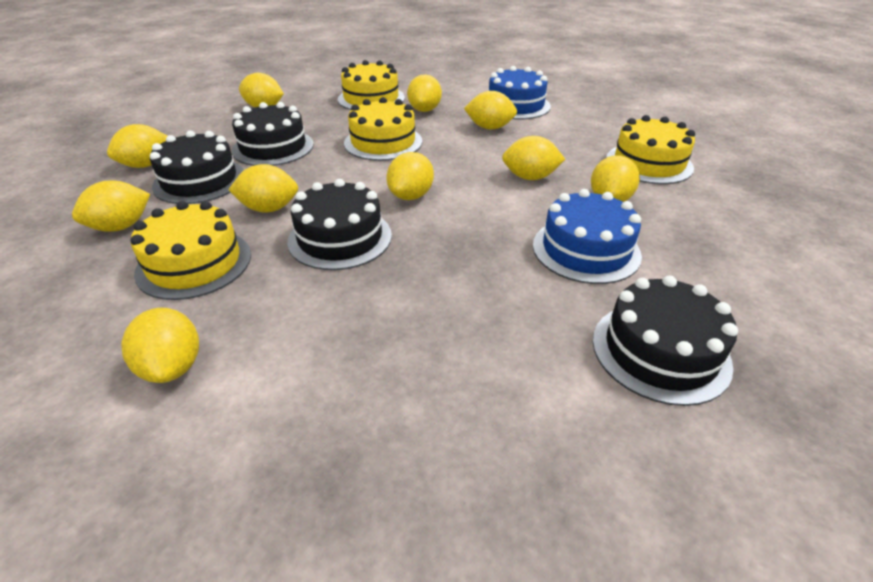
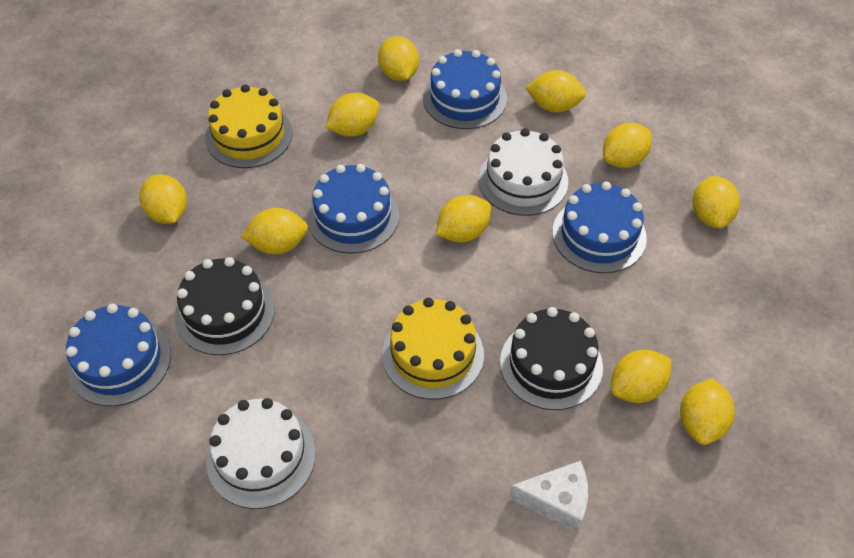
black cake: [150,131,244,204] [232,102,314,166] [287,179,392,270] [593,276,738,406] = 4 -> [175,257,275,355] [500,307,603,410] = 2
blue cake: [488,66,551,119] [533,189,642,284] = 2 -> [66,304,171,406] [307,164,399,254] [423,49,507,129] [552,181,647,273] = 4
white cake: none = 0 -> [206,398,316,509] [478,128,568,216] = 2
white cheese: none = 0 -> [509,460,588,534] = 1
yellow cake: [131,201,251,300] [338,60,405,110] [344,97,422,161] [606,115,695,184] = 4 -> [205,85,292,168] [382,297,484,400] = 2

